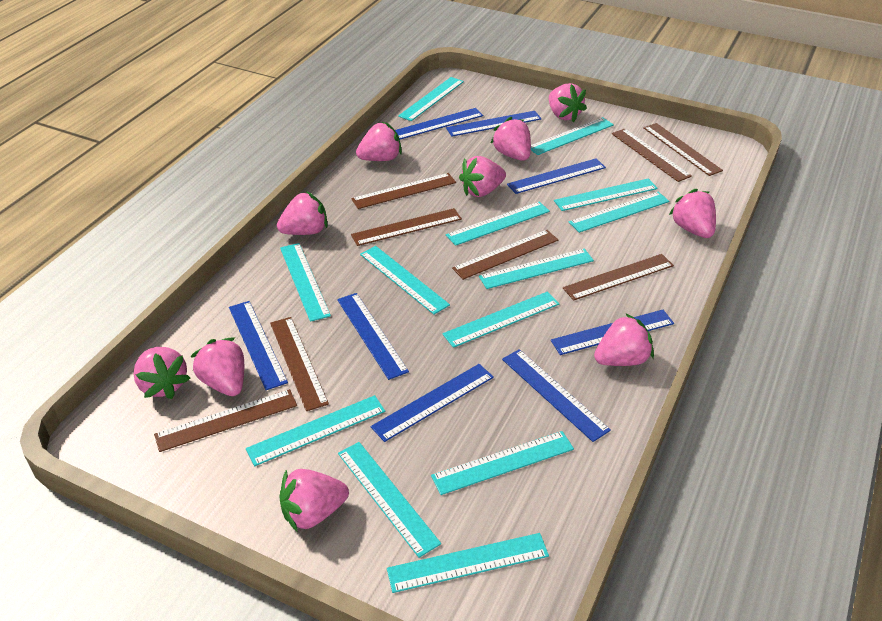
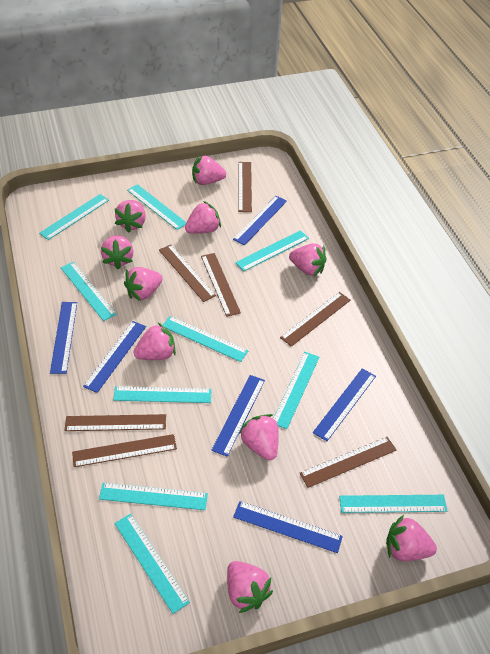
blue ruler: [229,301,288,390] [337,293,409,380] [371,364,494,442] [395,108,483,140] [446,111,541,136] [502,349,611,442] [507,158,606,194] [551,310,674,355] = 8 -> [50,302,77,374] [83,321,146,393] [211,375,265,457] [233,196,287,245] [233,501,343,553] [313,368,376,441] = 6
brown ruler: [154,389,297,452] [270,317,329,411] [351,173,456,209] [351,208,462,246] [452,230,558,280] [563,254,674,301] [612,129,692,182] [643,123,723,176] = 8 -> [64,414,166,431] [72,434,177,467] [159,245,216,302] [201,253,241,317] [238,162,252,212] [280,292,351,347] [299,436,396,488] = 7
turquoise ruler: [246,395,385,466] [280,243,331,322] [338,442,441,558] [360,246,450,314] [387,533,549,593] [398,77,464,121] [431,431,574,495] [442,291,559,348] [446,201,550,246] [479,249,594,289] [531,117,614,155] [554,178,658,211] [569,192,669,233] = 13 -> [39,194,109,240] [61,262,117,321] [99,483,208,510] [113,386,212,403] [114,514,190,614] [127,184,186,230] [163,316,248,362] [235,230,309,271] [273,352,319,429] [339,495,447,513] = 10

